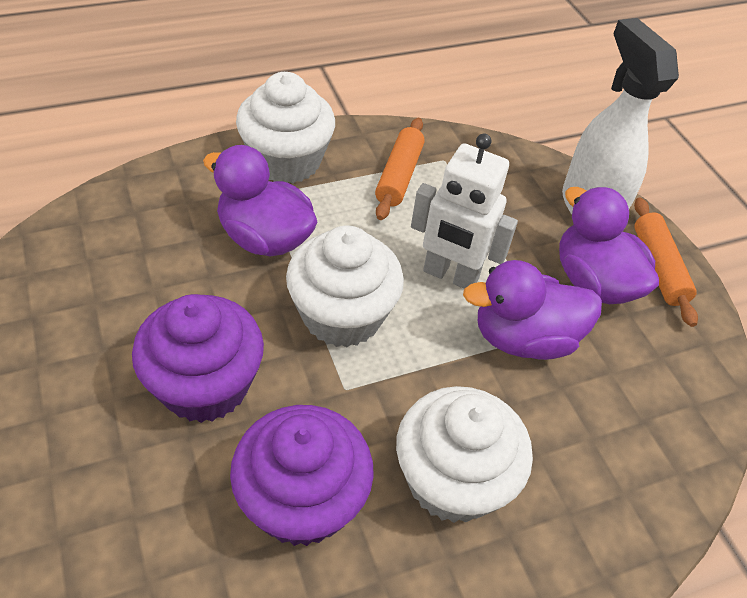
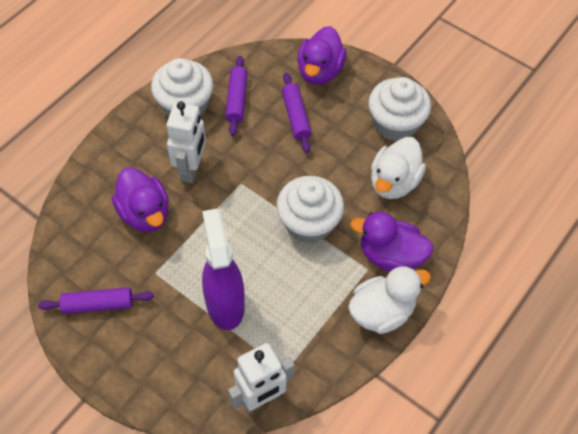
orange rolling pin: [375,118,425,220] [634,197,698,327] = 2 -> none = 0
purple cupcake: [132,294,264,423] [230,405,374,546] = 2 -> none = 0
purple rolling pin: none = 0 -> [38,287,154,314] [225,56,248,136] [282,73,311,153] = 3
purple spray bottle: none = 0 -> [202,209,245,330] = 1
white duck: none = 0 -> [348,266,431,334] [371,137,426,199] = 2
white robot: [411,134,518,289] = 1 -> [166,101,206,183] [228,343,295,413] = 2
white spray bottle: [562,18,679,214] = 1 -> none = 0

